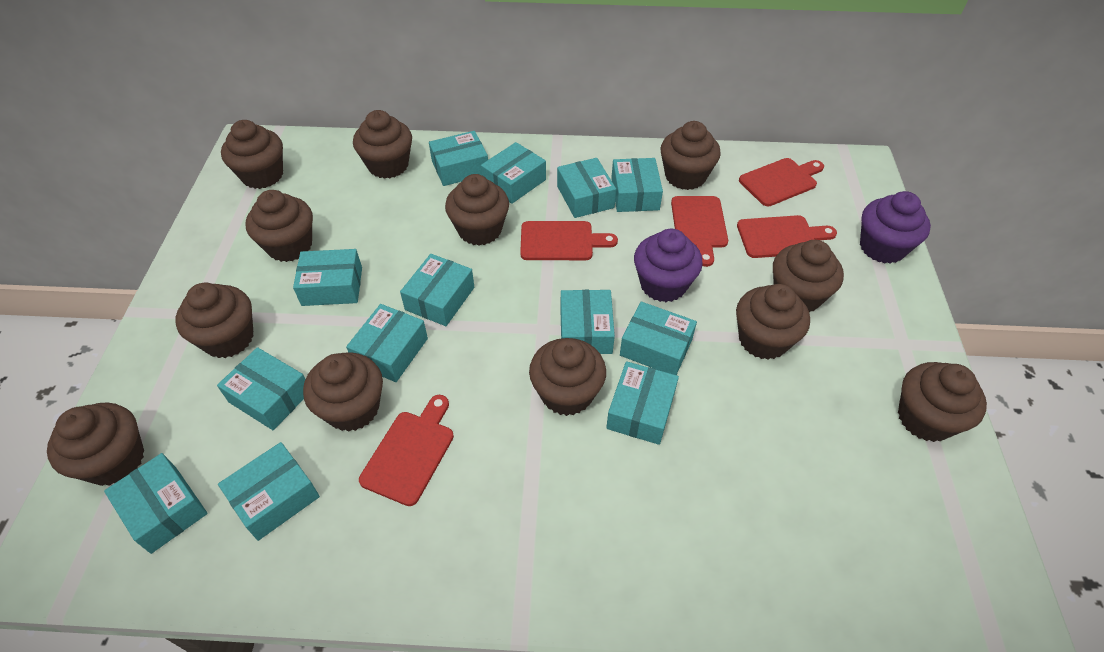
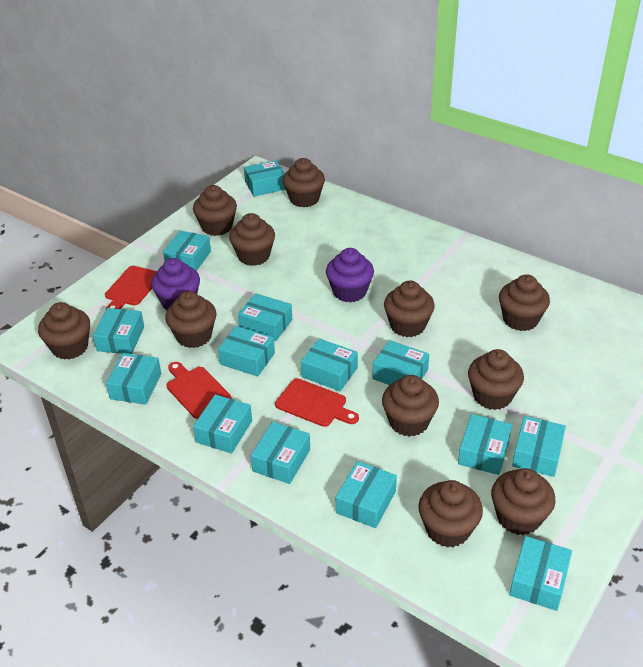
brown cupcake: [47,402,144,486] [176,283,253,358] [221,120,283,189] [246,190,313,262] [303,352,383,432] [353,110,412,179] [445,174,509,245] [529,338,606,416] [660,121,721,190] [736,284,810,360] [773,240,844,312] [898,362,987,442] = 12 -> [38,302,90,360] [165,291,217,348] [193,185,237,236] [229,213,275,266] [283,158,325,207] [382,375,439,437] [384,281,435,337] [418,480,483,548] [468,349,524,410] [491,468,556,535] [499,274,550,331] = 11
red cutting board: [359,395,454,506] [520,221,618,260] [671,196,728,267] [737,215,837,258] [739,158,824,206] = 5 -> [105,266,157,309] [166,362,232,419] [275,379,359,427] = 3
turquoise box: [104,453,208,554] [217,347,305,430] [218,442,320,541] [293,249,362,306] [346,304,428,382] [400,254,474,326] [429,131,488,186] [481,142,546,204] [557,158,616,218] [560,290,615,354] [606,361,679,445] [611,158,663,212] [620,302,697,375] = 13 -> [93,308,144,354] [106,353,161,405] [163,230,211,271] [193,395,252,453] [218,326,275,376] [238,293,292,341] [244,160,286,197] [251,422,310,484] [301,338,358,391] [336,461,397,528] [372,340,429,385] [458,414,512,475] [509,536,572,611] [512,416,566,477] = 14

